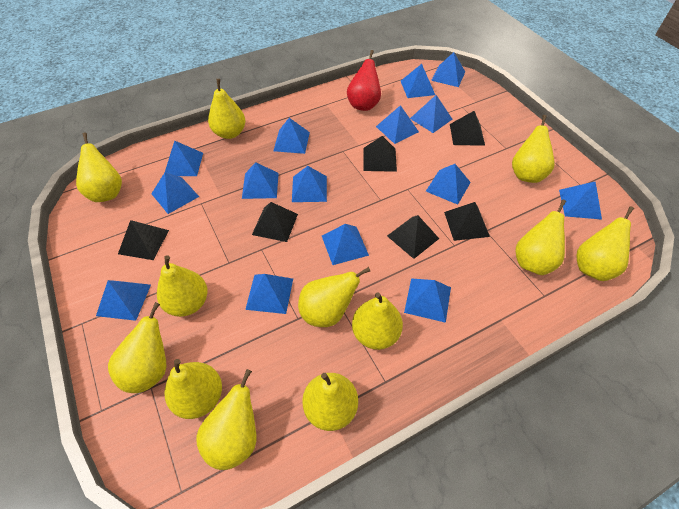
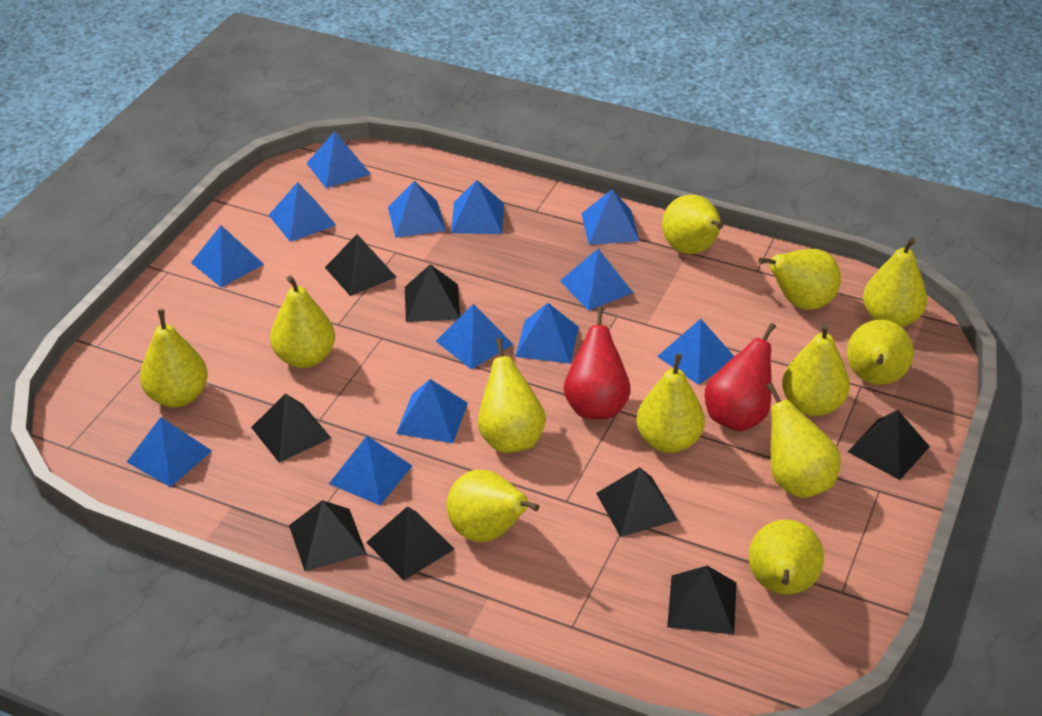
black pyramid: [118,220,169,260] [252,202,298,242] [363,136,397,172] [387,215,439,259] [444,202,490,241] [450,111,485,146] = 6 -> [251,393,331,462] [289,500,367,571] [325,234,396,296] [366,506,454,581] [405,264,460,322] [596,467,677,537] [667,566,737,635] [847,410,930,480] = 8
blue pyramid: [96,280,151,321] [151,172,199,214] [165,140,203,176] [242,162,279,199] [245,274,293,314] [273,118,310,154] [292,166,327,202] [322,224,369,265] [376,105,419,144] [401,64,435,98] [404,278,451,323] [410,95,452,133] [426,164,471,205] [431,52,465,87] [559,181,602,220] = 15 -> [127,417,212,487] [191,225,264,287] [269,182,336,242] [307,131,370,188] [329,436,412,505] [388,181,446,238] [396,379,468,443] [436,304,513,369] [451,180,504,234] [515,303,579,364] [560,249,633,311] [581,189,639,245] [657,319,735,385] = 13
red pear: [347,50,381,111] = 1 -> [564,307,631,419] [705,323,776,431] = 2

